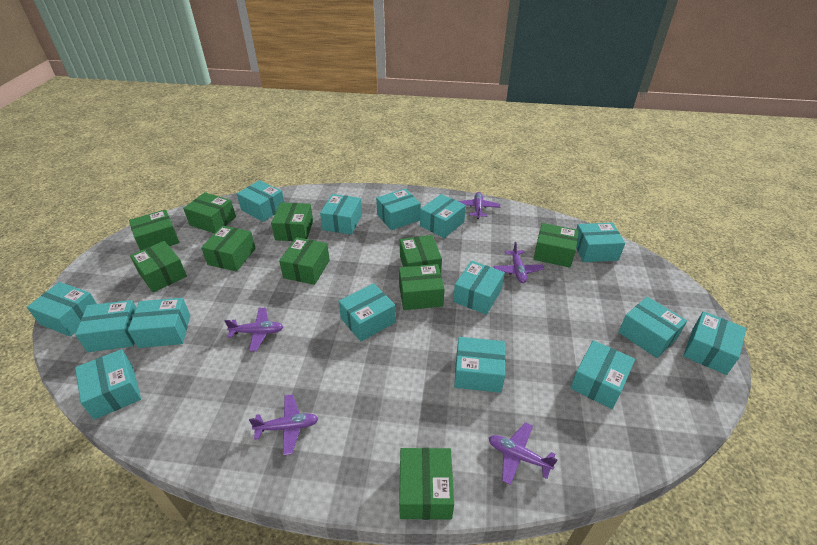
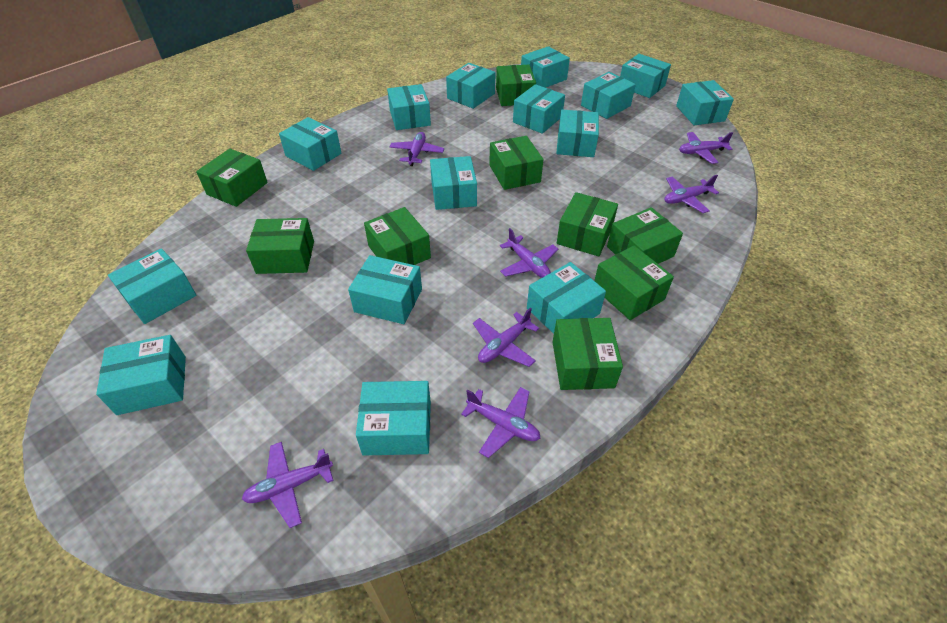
green box: [129,209,180,251] [130,241,187,293] [183,192,236,233] [201,225,256,272] [271,202,313,241] [279,237,330,285] [399,264,444,310] [399,448,454,520] [400,235,442,273] [533,223,579,268] = 10 -> [196,149,268,207] [246,218,314,274] [364,207,431,265] [489,136,543,190] [496,65,536,106] [553,318,623,390] [557,192,618,257] [594,245,674,320] [607,207,683,264] = 9
purple plane: [225,308,283,351] [249,394,319,456] [458,192,500,219] [489,422,558,485] [493,242,544,283] = 5 -> [242,442,334,528] [389,132,444,166] [461,387,540,458] [473,308,539,367] [500,228,558,278] [664,175,719,213] [679,132,733,164] = 7

